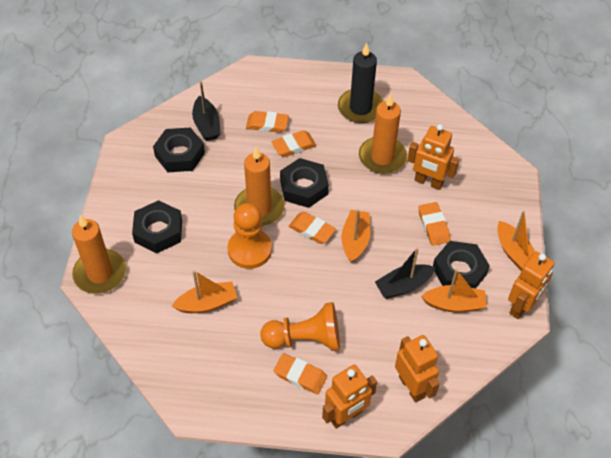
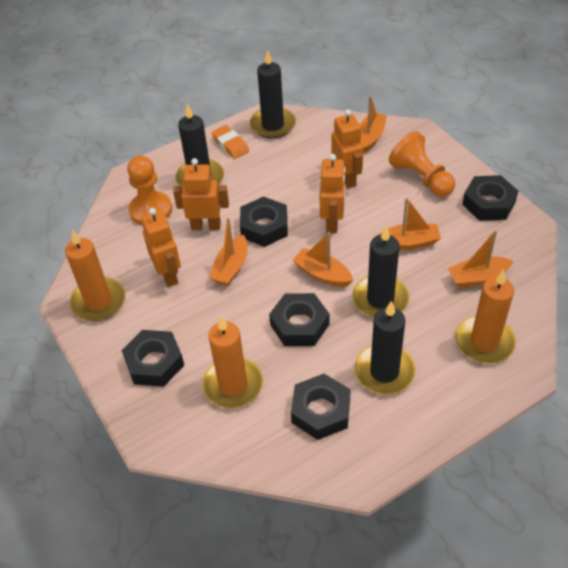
black boat: [192,81,220,141] [375,248,435,299] = 2 -> none = 0
black candle: [338,43,383,123] = 1 -> [175,104,224,187] [250,50,296,138] [352,226,409,318] [354,301,416,395] = 4
black nut: [132,200,182,253] [153,127,205,172] [280,158,329,208] [433,241,490,289] = 4 -> [121,330,184,387] [240,197,288,247] [269,293,329,346] [291,374,351,440] [462,175,518,221] = 5
orange boat: [172,270,237,313] [341,209,370,263] [421,269,487,312] [497,211,535,271] = 4 -> [209,218,248,286] [292,232,353,287] [360,96,387,153] [379,198,441,250] [448,230,513,288] = 5
orange eraser: [246,111,289,133] [271,130,316,157] [274,353,327,394] [289,212,336,244] [418,202,451,246] = 5 -> [212,125,249,159] = 1

